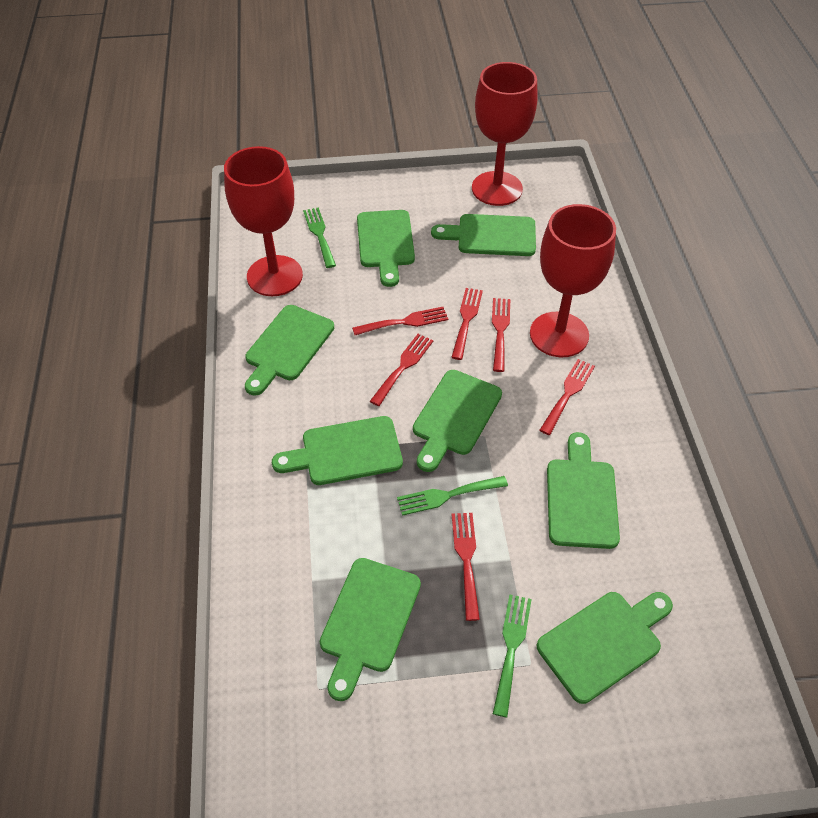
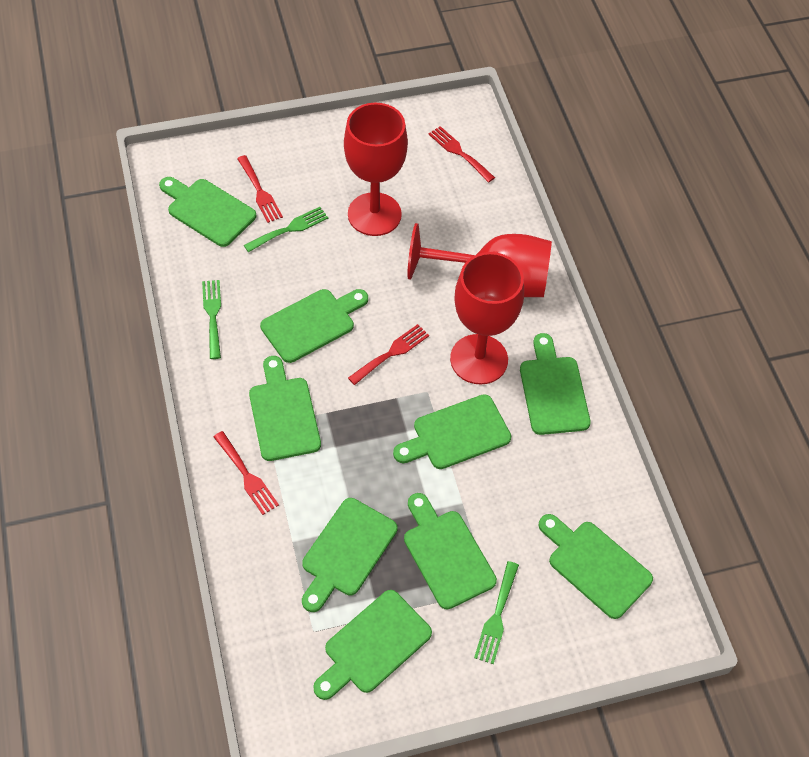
green cutting board: [245,305,334,396] [272,416,403,485] [320,558,421,701] [357,210,415,287] [413,370,502,472] [431,214,536,256] [537,592,673,704] [547,432,620,549] = 8 -> [159,177,256,247] [249,356,321,461] [260,289,368,363] [302,498,398,612] [313,590,432,700] [393,394,511,469] [404,493,497,610] [520,333,591,435] [538,514,653,619] = 9
red fork: [352,307,448,335] [370,334,433,406] [451,288,483,360] [452,513,480,621] [492,298,510,372] [539,359,595,435] = 6 -> [214,431,279,515] [237,155,283,223] [348,324,429,385] [428,126,495,183] = 4

